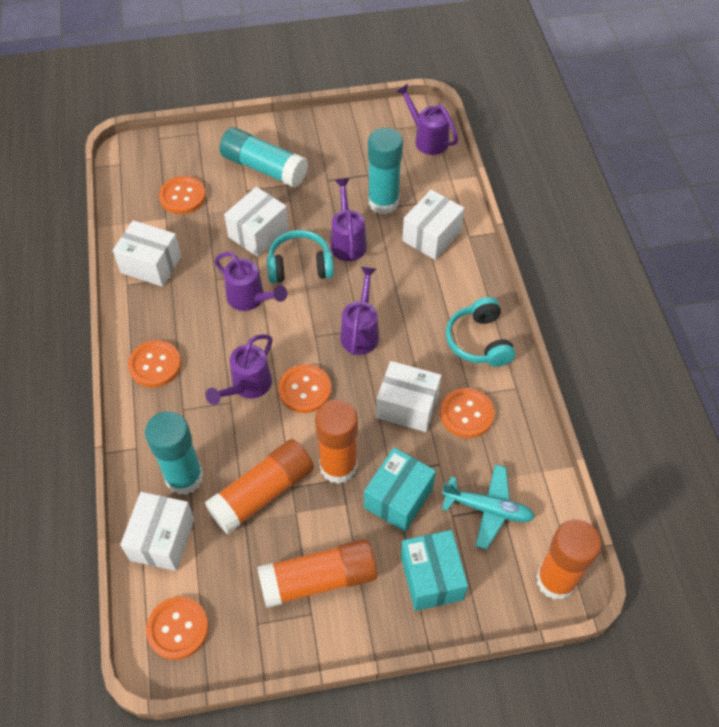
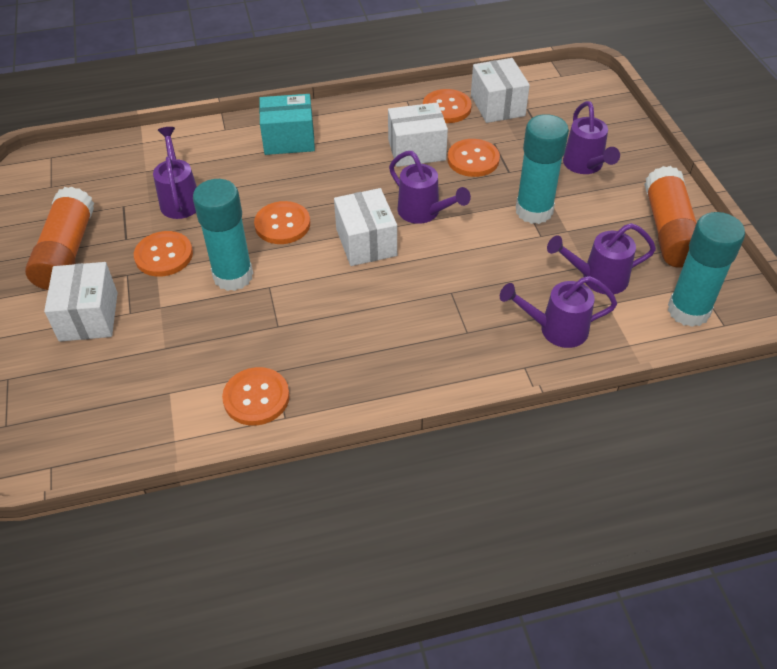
orange glue stick: [205,439,314,534] [257,539,378,608] [315,400,358,484] [536,519,601,600] = 4 -> [25,187,94,290] [644,166,697,268] = 2
turquoise box: [364,447,436,532] [401,530,468,611] = 2 -> [259,94,315,155] = 1
turquoise headphones: [267,230,334,283] [446,297,515,367] = 2 -> none = 0
turquoise plane: [442,464,535,550] = 1 -> none = 0
white box: [113,220,181,287] [120,492,194,571] [224,187,289,257] [376,361,441,432] [402,190,465,260] = 5 -> [44,262,118,342] [334,188,397,266] [388,103,448,167] [471,58,530,123] = 4

